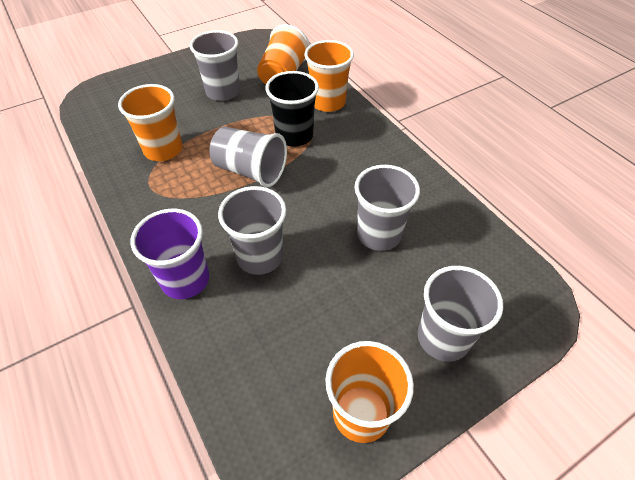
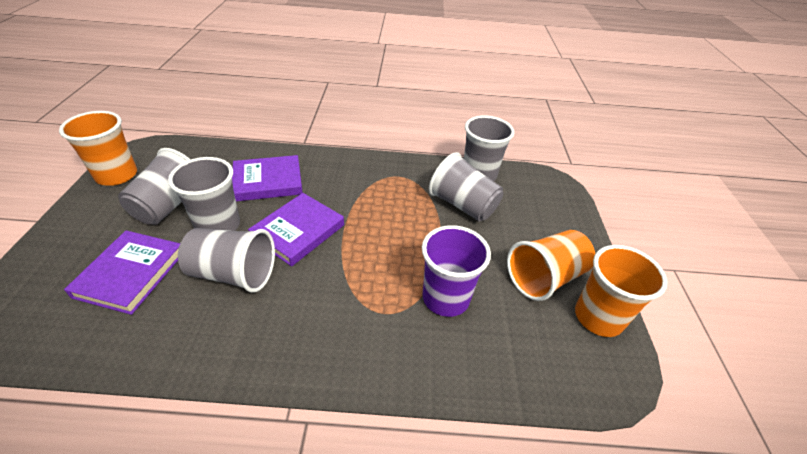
black cup: [265,71,319,147] = 1 -> none = 0
orange cup: [118,84,183,161] [257,24,310,85] [304,40,354,112] [325,341,414,443] = 4 -> [59,111,137,186] [507,230,595,301] [575,245,667,337] = 3
purple book: none = 0 -> [64,230,180,315] [232,155,303,201] [248,193,344,266] = 3

